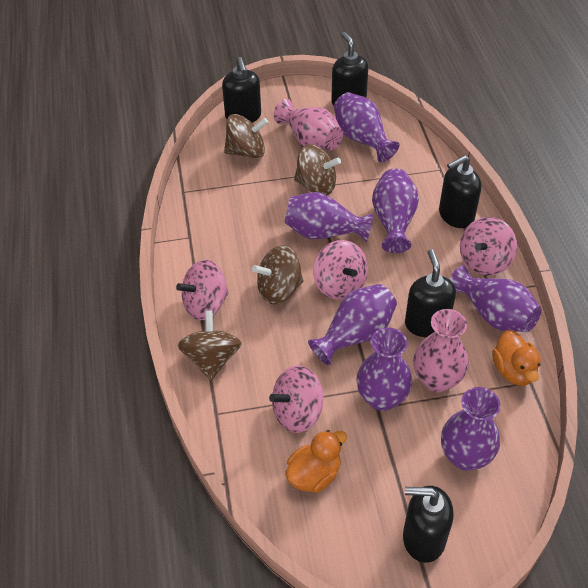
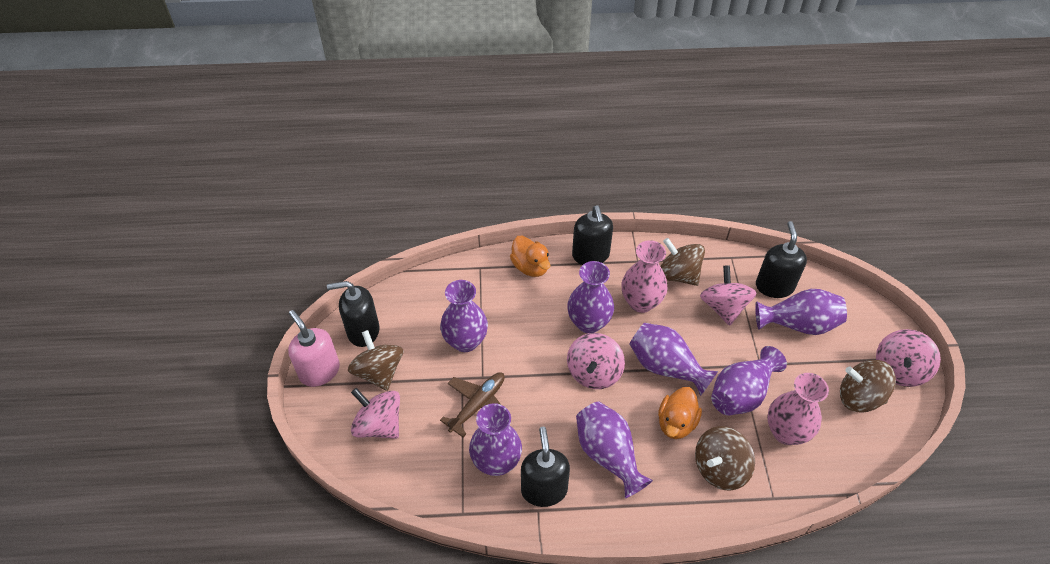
black soap dispenser: [222,57,261,123] [331,32,368,106] [403,486,454,563] [405,249,456,337] [439,155,481,228] = 5 -> [327,281,380,347] [521,427,570,507] [572,205,613,265] [756,221,807,298] = 4
brown plane: none = 0 -> [440,372,505,437] = 1
pink soap dispenser: none = 0 -> [288,310,340,387] = 1

